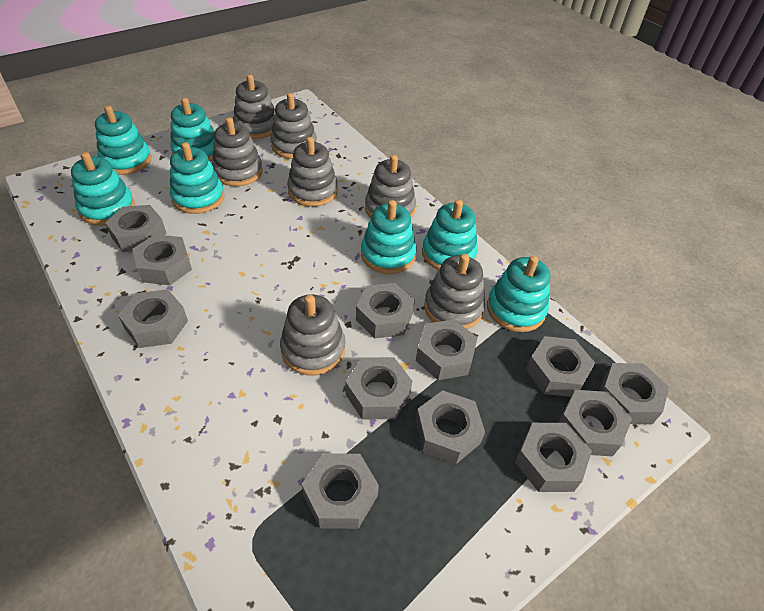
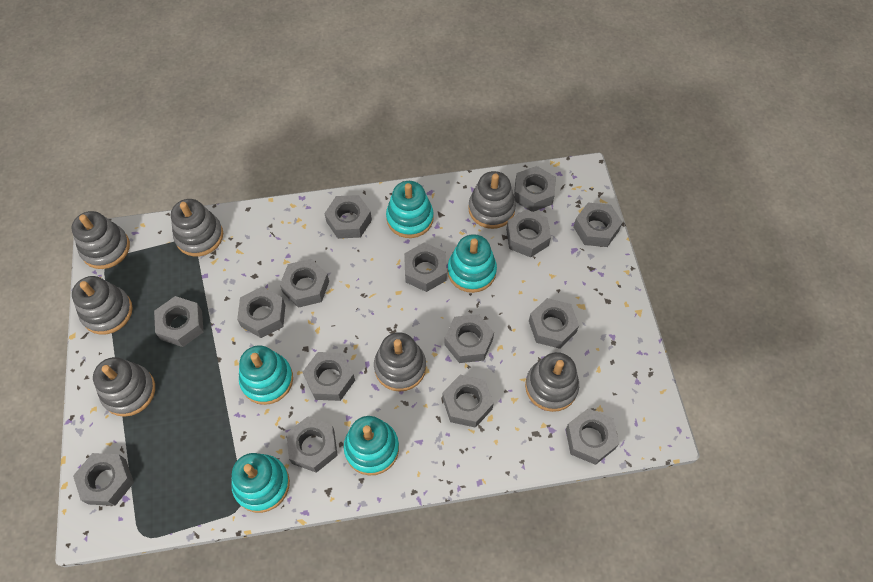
grey nut: [105,205,166,252] [118,289,188,348] [132,234,192,285] [302,453,379,529] [345,357,412,420] [356,283,415,338] [415,390,485,464] [416,319,478,380] [515,423,592,492] [526,336,595,397] [558,390,632,456] [599,363,669,424] = 12 -> [73,453,134,506] [154,296,204,347] [237,287,285,338] [280,259,329,308] [286,417,338,473] [303,352,355,401] [324,195,372,239] [404,242,447,292] [443,375,494,428] [444,314,494,363] [506,209,551,257] [514,166,556,212] [529,298,579,349] [566,408,619,465] [573,203,623,247] = 15
turquoise stacking toy: [71,152,135,226] [95,106,151,175] [170,98,215,162] [170,142,224,214] [361,200,417,274] [422,200,478,270] [487,256,550,332] = 7 -> [231,453,290,513] [239,345,293,405] [344,416,399,475] [386,181,434,238] [447,234,497,293] = 5

